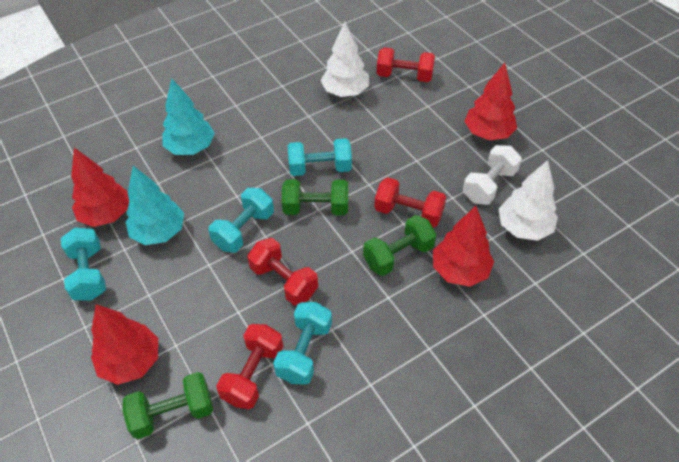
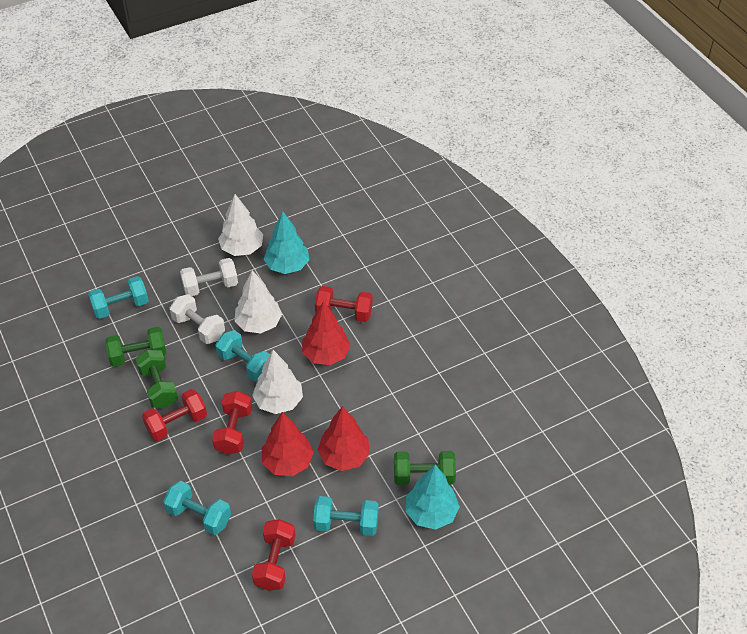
red tree: [71,148,129,227] [91,304,158,385] [433,206,494,287] [464,63,517,140] = 4 -> [262,412,314,476] [302,301,350,365] [318,406,370,471] = 3
white dumbbell: [463,145,522,205] = 1 -> [170,294,225,344] [180,258,238,296] = 2
white tree: [320,22,369,97] [498,160,558,241] = 2 -> [218,194,263,256] [234,270,282,333] [252,350,303,414] = 3

